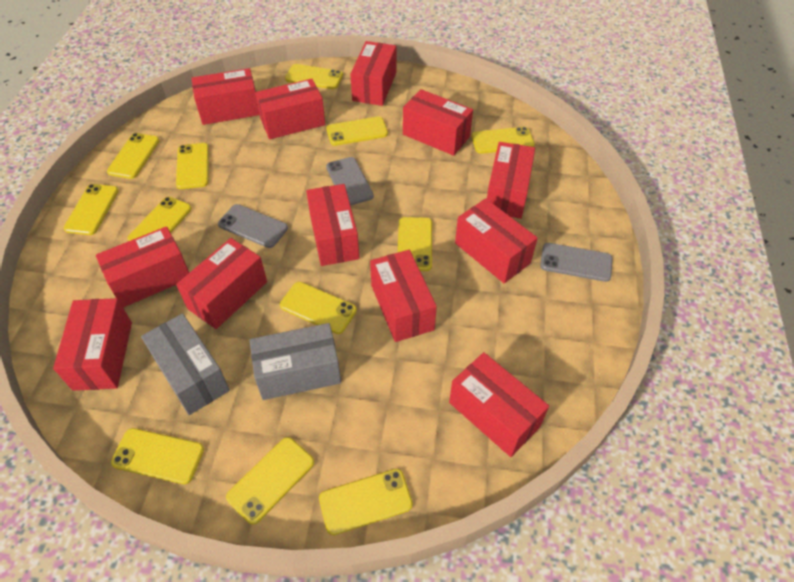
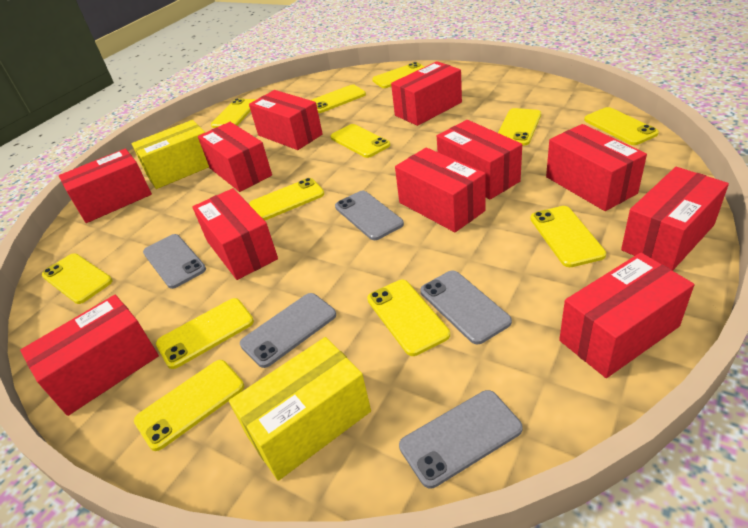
grey box: [141,313,230,415] [250,323,341,400] = 2 -> none = 0
grey phone: [218,204,288,248] [326,157,374,206] [540,243,613,282] = 3 -> [143,234,206,289] [240,293,336,368] [335,191,404,240] [399,390,523,488] [420,270,512,344] = 5
red box: [53,298,132,391] [96,226,189,308] [176,238,267,329] [191,68,260,125] [255,79,325,139] [306,184,359,266] [350,41,396,106] [370,250,437,342] [403,89,473,156] [449,352,549,457] [455,198,538,283] [487,142,535,219] = 12 -> [20,295,159,416] [59,149,152,223] [192,188,278,280] [198,122,272,192] [249,90,323,150] [391,61,462,126] [395,147,486,232] [437,120,522,200] [546,124,647,211] [559,253,694,378] [621,167,729,271] = 11
yellow box: none = 0 -> [132,120,209,189] [229,337,371,481] = 2

